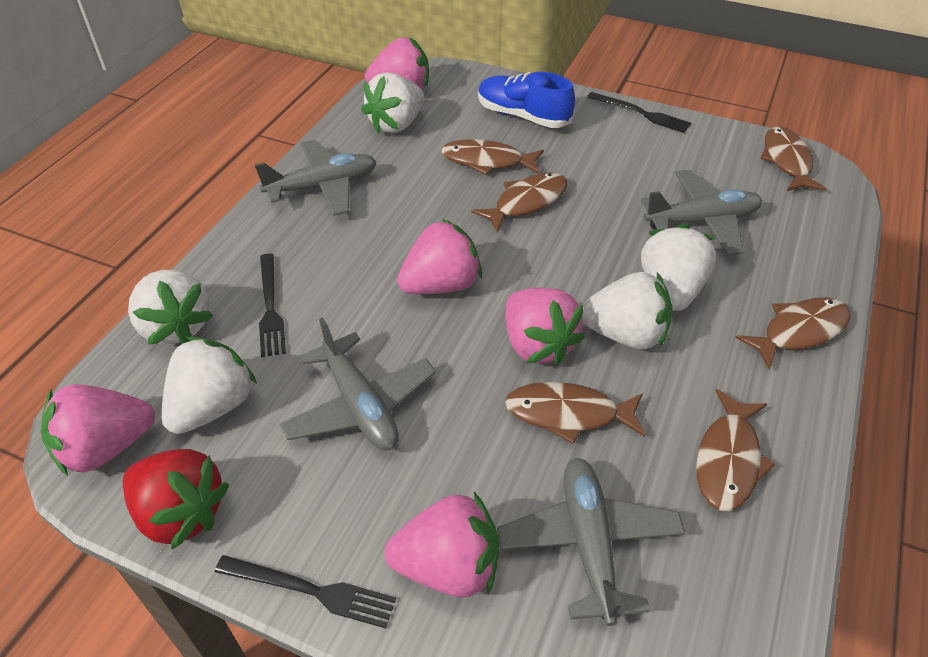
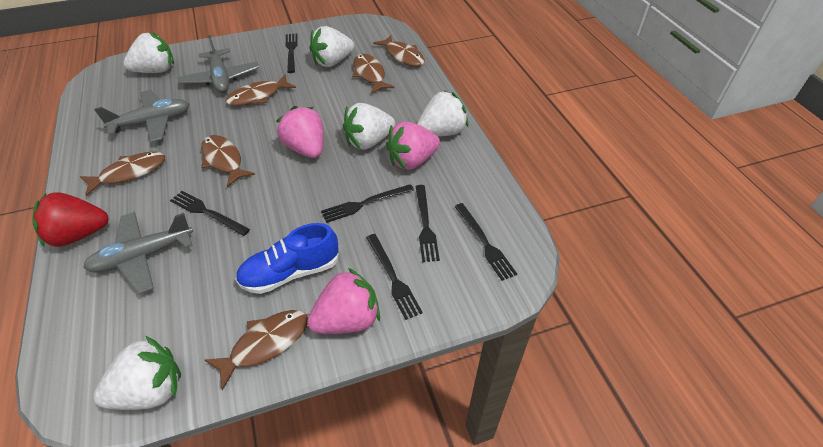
black fork: [215,555,396,628] [259,253,286,357] [587,92,691,133] = 3 -> [170,191,250,236] [285,33,298,73] [321,184,414,223] [366,234,423,320] [415,185,440,262] [454,203,517,281] = 6
grey plane: [255,140,377,216] [280,317,436,451] [497,458,685,626] [641,169,762,256] = 4 -> [83,212,193,294] [94,90,189,142] [178,35,259,93] = 3
pink strawberry: [41,384,155,476] [365,37,429,89] [384,492,499,597] [397,219,482,294] [505,288,585,366] = 5 -> [276,106,324,158] [307,268,380,334] [386,121,440,170] = 3

